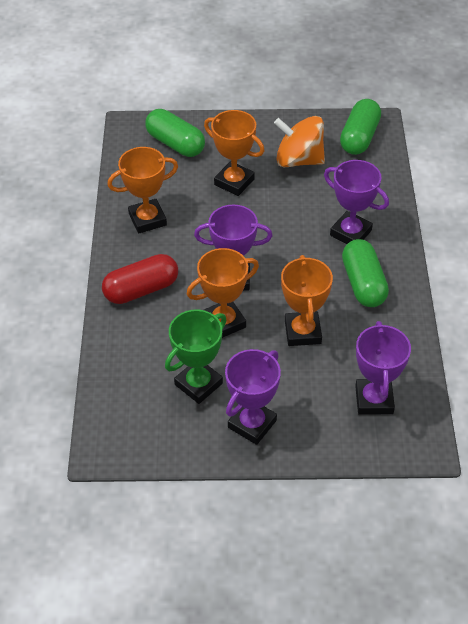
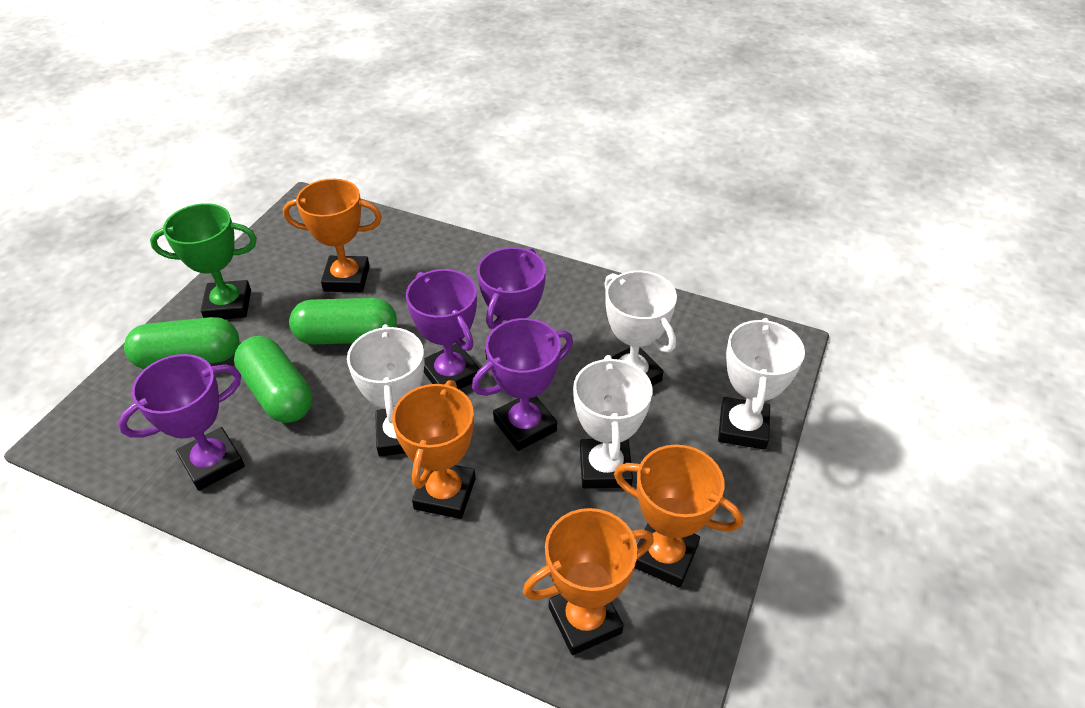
orange spinning top: [274,116,325,167] = 1 -> none = 0
red capsule: [102,254,178,304] = 1 -> none = 0
white trophy: none = 0 -> [347,324,425,456] [573,355,652,488] [604,271,677,386] [718,318,805,450] = 4

